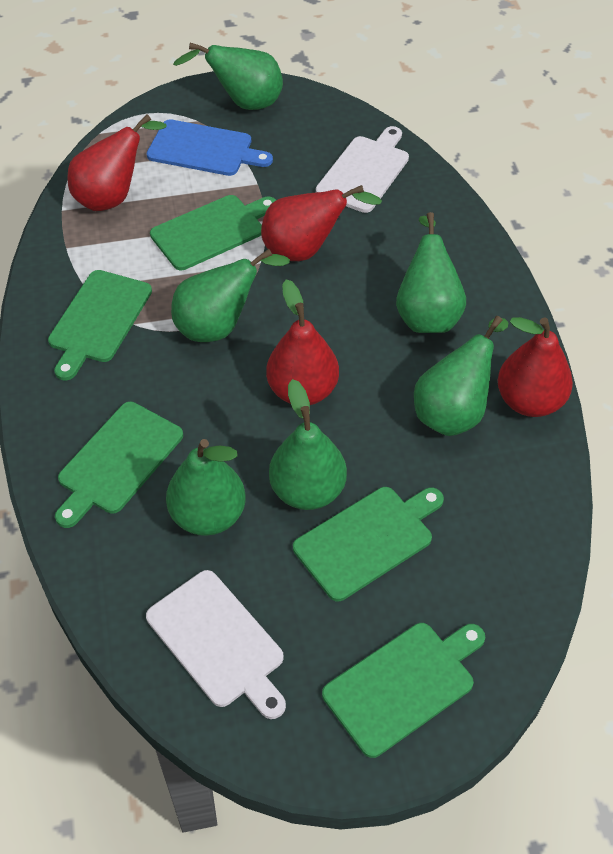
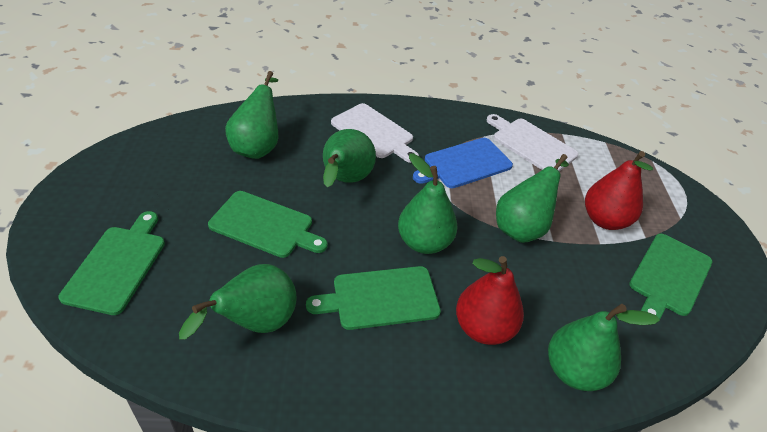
green cutting board: [48,270,152,381] [55,402,183,528] [150,195,276,270] [293,487,444,601] [322,623,485,758] = 5 -> [59,211,165,315] [208,191,328,258] [306,266,441,330] [629,234,712,319] = 4
red pear: [67,114,167,211] [261,185,382,261] [266,280,339,405] [498,317,573,417] = 4 -> [456,256,524,345] [585,151,653,230] = 2

